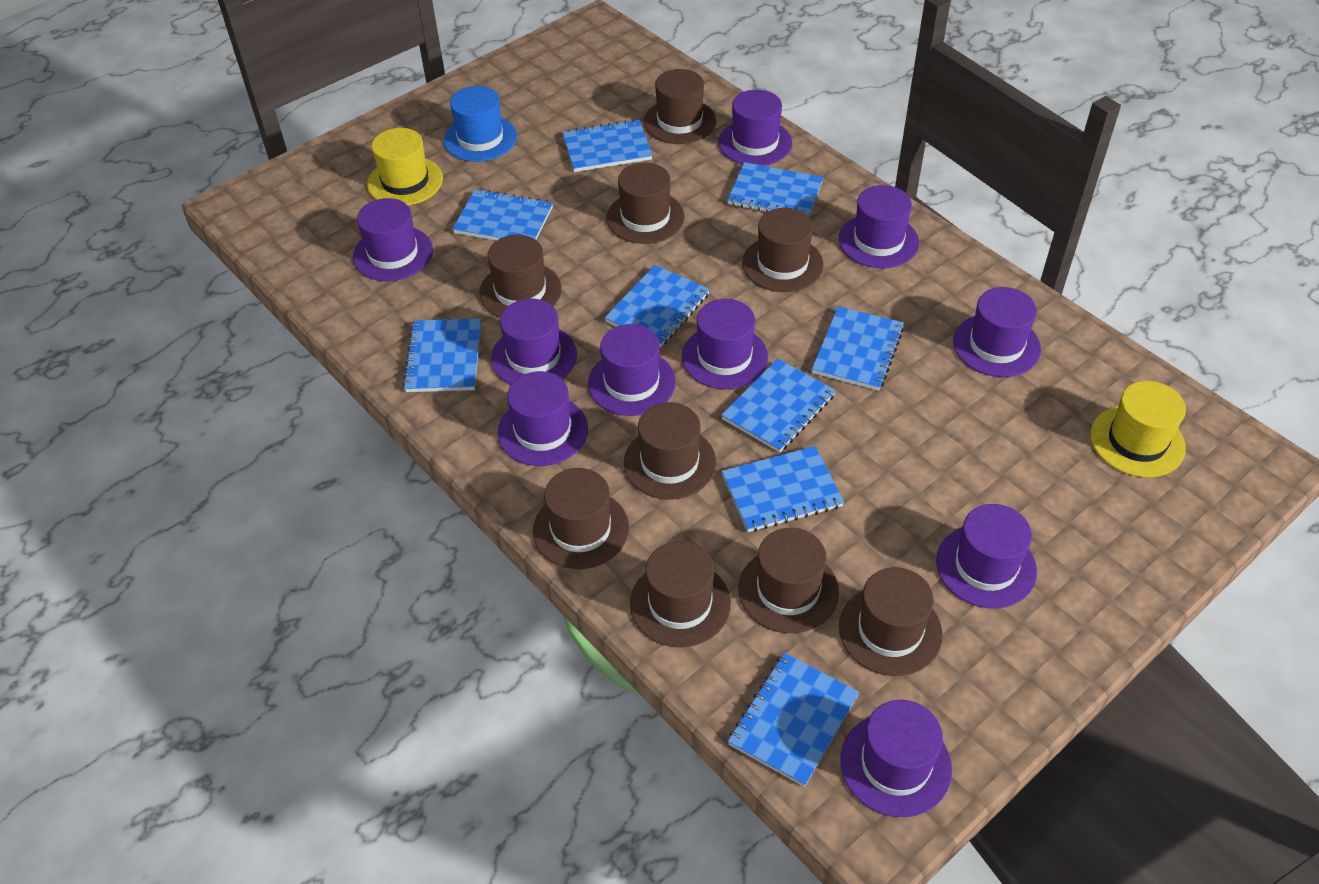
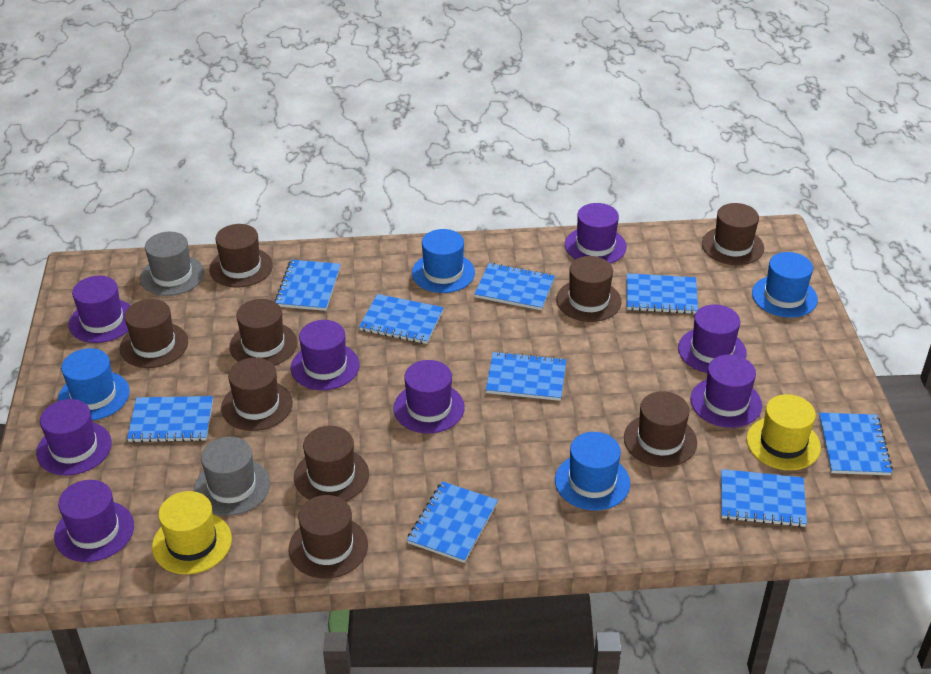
blue hat: [444,86,517,162] = 1 -> [57,348,130,421] [412,229,475,293] [555,432,630,510] [752,252,818,318] = 4
grey hat: none = 0 -> [140,232,204,296] [194,437,270,516] = 2
purple hat: [353,198,433,281] [491,299,577,385] [498,371,588,466] [588,324,676,416] [682,299,768,389] [718,90,792,166] [839,185,919,268] [840,700,952,817] [936,504,1037,608] [953,287,1041,377] = 10 -> [36,399,112,475] [54,480,134,562] [68,276,131,343] [291,320,360,390] [393,360,465,433] [565,203,627,264] [678,304,747,373] [690,355,762,428] = 8

